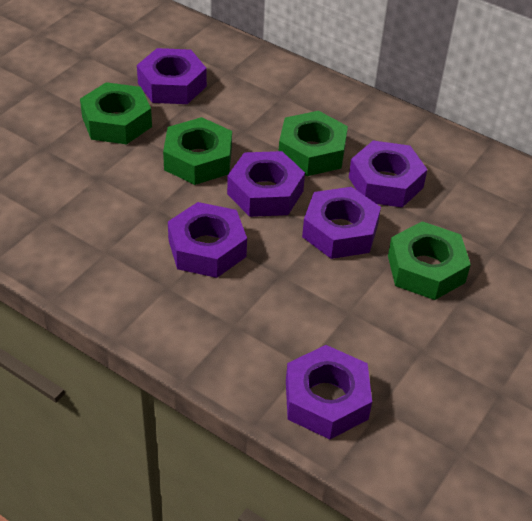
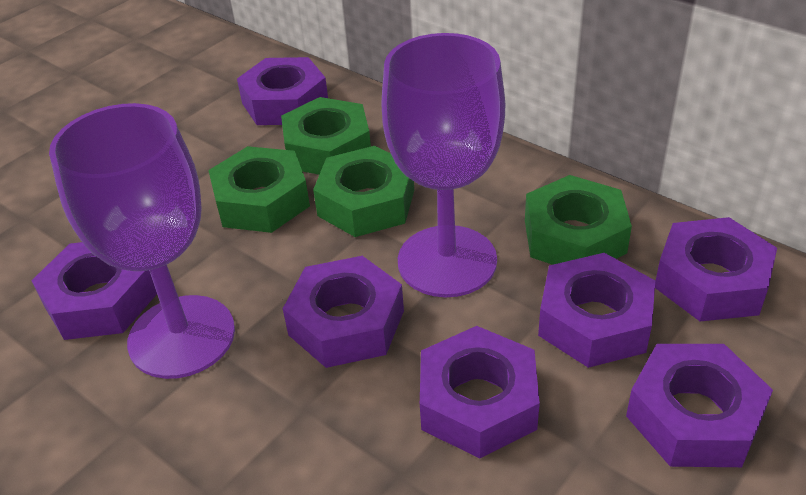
purple goblet: none = 0 -> [49,103,235,379] [381,33,505,297] = 2
purple nut: [137,48,207,104] [168,202,247,278] [227,151,305,217] [286,345,372,439] [302,187,381,259] [349,141,427,208] = 6 -> [32,242,157,340] [237,57,328,125] [283,256,404,368] [420,326,540,458] [538,253,655,368] [626,344,773,467] [655,217,777,322] = 7

